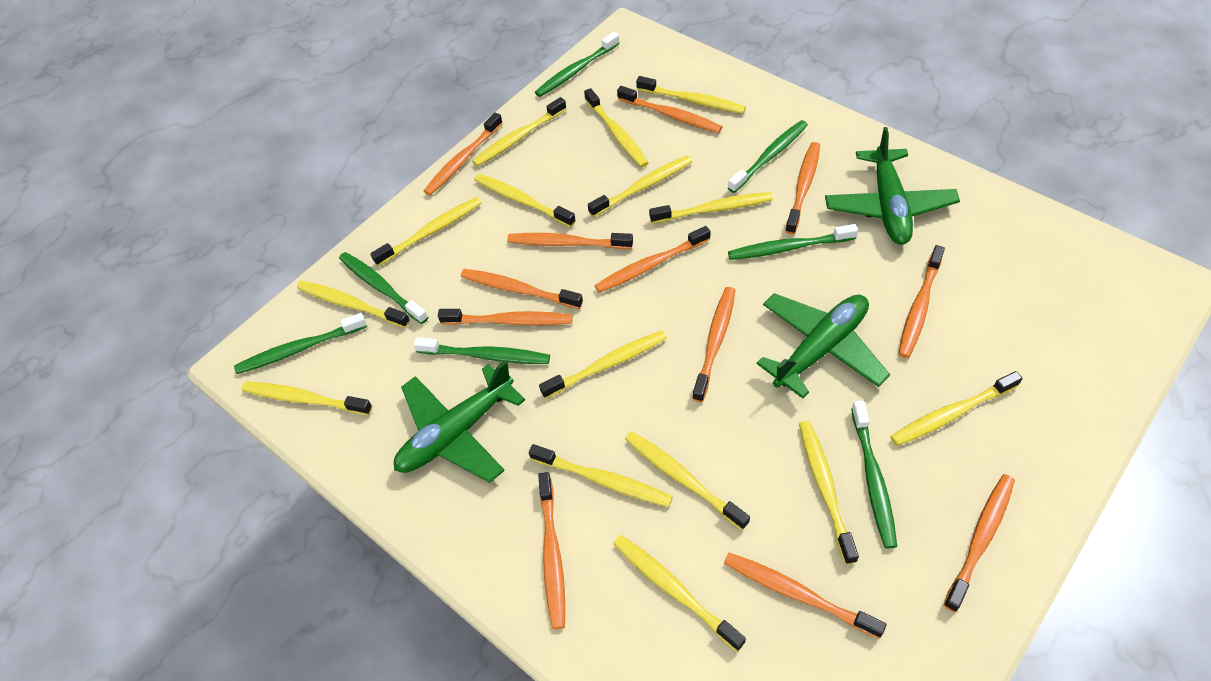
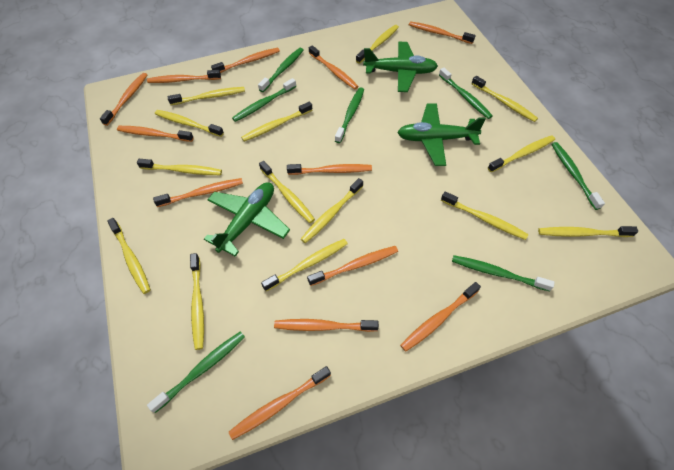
yellow toothbrush: [242,381,372,415] [297,280,410,328] [370,197,481,266] [472,97,566,167] [474,174,576,227] [529,444,673,507] [539,331,667,399] [584,88,648,168] [588,156,692,217] [613,535,746,651] [625,431,750,530] [636,76,746,114] [649,192,773,223] [799,421,859,564] [890,371,1023,446] = 15 -> [107,218,151,294] [137,159,222,175] [155,110,224,137] [168,87,245,105] [190,253,204,350] [241,102,312,142] [259,161,315,223] [261,239,348,291] [301,178,363,243] [356,25,399,64] [441,191,529,240] [472,76,538,122] [488,135,555,172] [538,226,638,237] = 14

